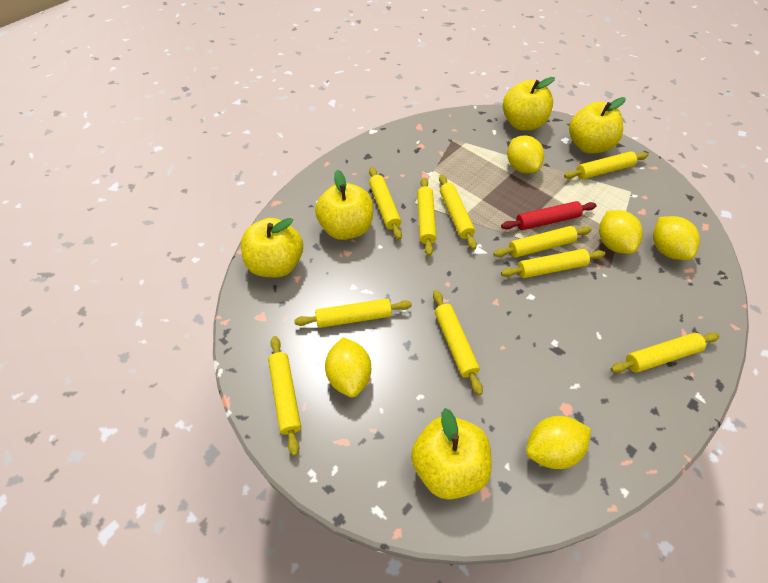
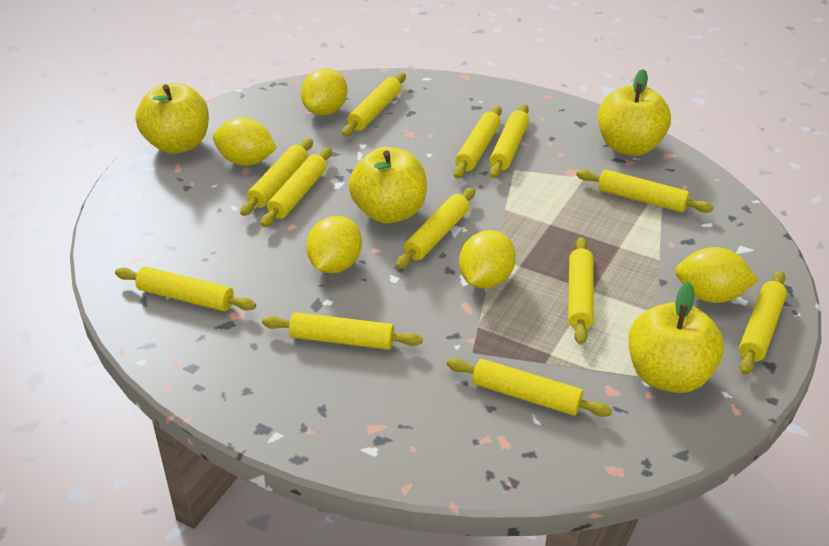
red rolling pin: [501,201,597,230] = 1 -> none = 0
yellow apple: [241,218,303,277] [315,170,373,240] [411,408,492,500] [503,77,555,131] [569,97,626,154] = 5 -> [135,83,209,154] [349,147,427,224] [598,69,671,156] [628,282,724,393] = 4
yellow rolling pin: [268,336,301,456] [294,299,412,328] [369,167,402,240] [417,178,437,256] [433,290,483,395] [439,174,477,250] [493,226,592,258] [501,249,605,278] [564,151,648,179] [610,332,720,373] = 10 -> [115,266,256,311] [240,138,313,216] [261,148,332,227] [262,312,423,350] [342,73,406,136] [396,187,475,269] [447,358,612,417] [454,106,502,179] [490,104,529,178] [568,237,594,345] [576,169,713,213] [739,271,787,375] = 12

